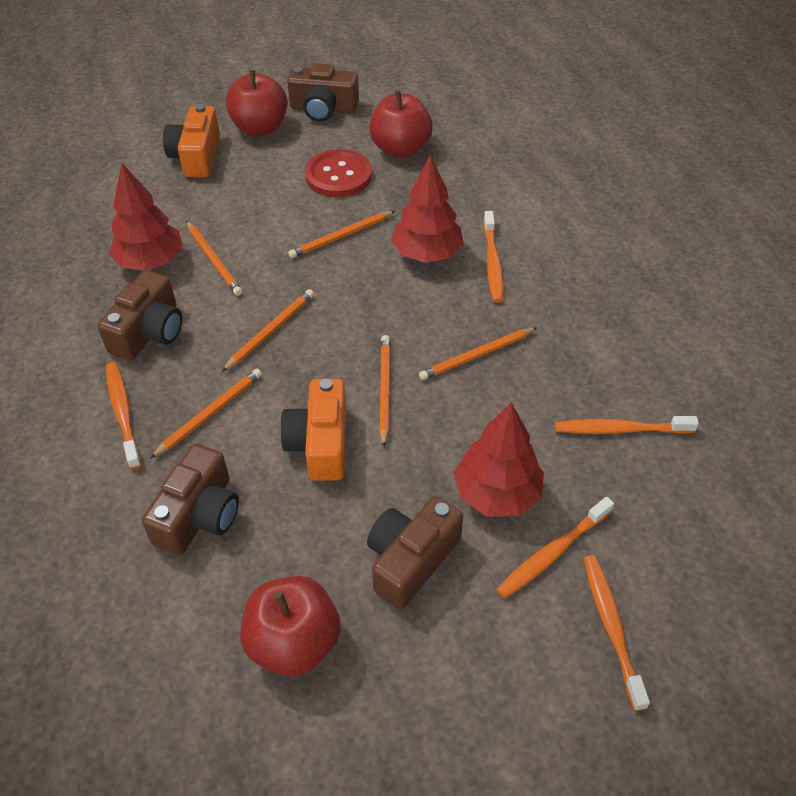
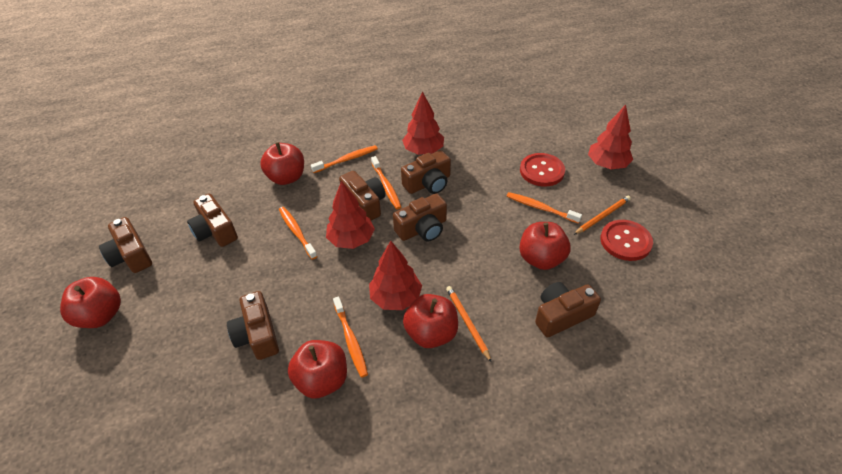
brown camera: [97,270,182,361] [142,444,239,555] [287,63,359,122] [367,496,463,609] = 4 -> [99,217,152,273] [187,194,238,247] [227,291,279,360] [339,171,385,221] [393,194,447,242] [401,150,451,194] [535,282,601,337] = 7
orange camera: [163,104,220,177] [280,379,346,481] = 2 -> none = 0
orange pencil: [150,369,262,459] [186,221,242,296] [222,289,314,372] [288,211,395,258] [379,335,390,447] [419,327,537,380] = 6 -> [446,286,492,363] [574,196,631,235] = 2
red apple: [225,70,288,136] [240,576,341,677] [369,90,433,158] = 3 -> [60,277,121,328] [260,142,304,185] [288,340,347,399] [403,294,458,348] [519,222,571,270] = 5
red button: [305,149,372,197] = 1 -> [520,153,565,187] [600,220,653,261] = 2
red tree: [109,163,183,271] [391,155,464,263] [454,402,544,517] = 3 -> [326,181,375,249] [369,241,422,310] [402,91,444,155] [588,105,633,169] = 4

